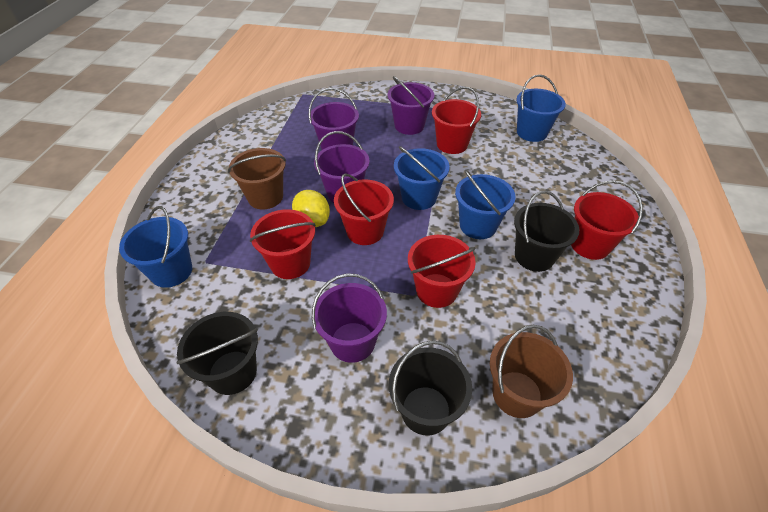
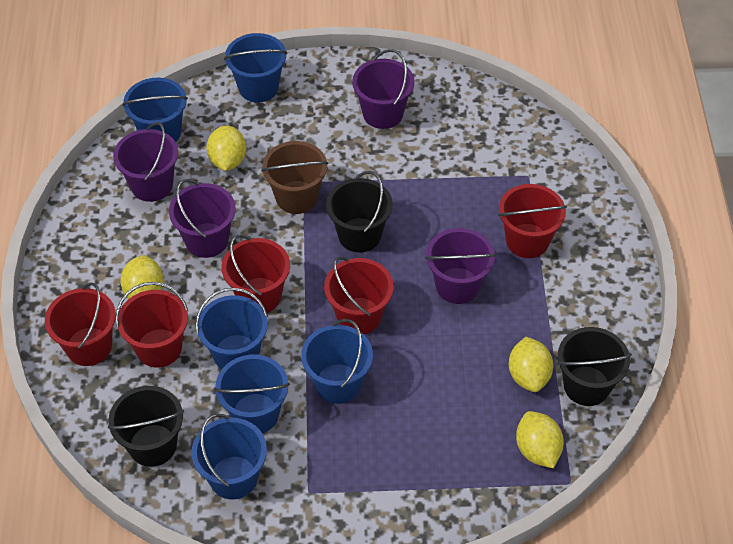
blue bucket: [119,206,192,288] [394,146,450,210] [455,170,515,239] [516,74,566,142] = 4 -> [122,78,188,142] [191,414,267,500] [195,288,268,369] [214,355,290,433] [224,33,287,102] [301,319,373,404] = 6
brown bucket: [228,148,286,209] [490,325,573,418] = 2 -> [261,141,329,214] = 1
yellow lemon: [292,190,330,227] = 1 -> [120,255,164,299] [206,125,246,171] [509,337,554,392] [516,411,564,468] = 4

